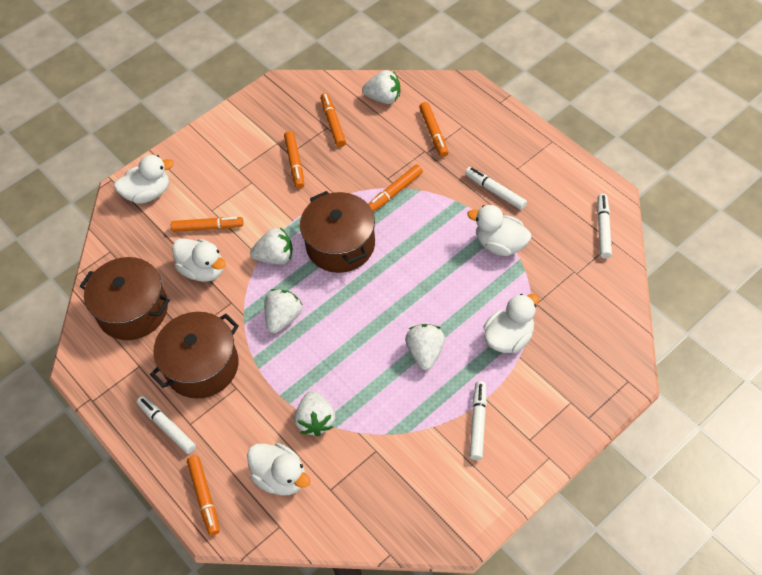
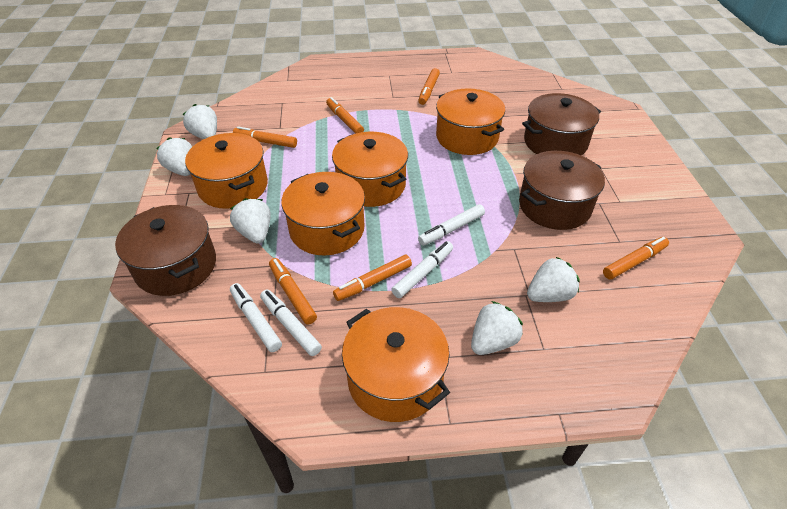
orange pot: none = 0 -> [185,133,268,209] [281,172,365,255] [332,132,408,207] [342,307,450,422] [436,89,505,155] = 5
white duck: [114,155,174,204] [172,238,226,282] [247,443,310,496] [467,205,531,256] [483,294,539,353] = 5 -> none = 0

